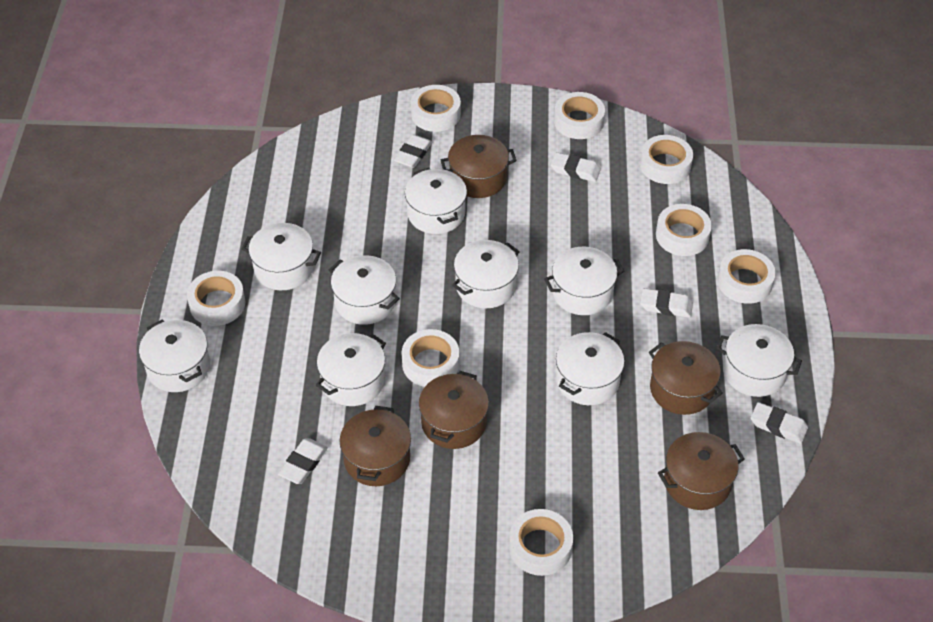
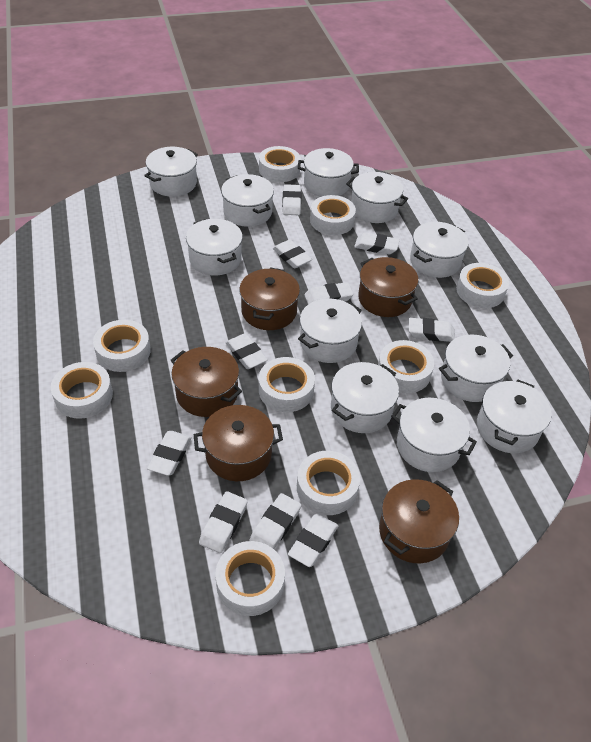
white eraser: [278,438,328,484] [394,134,432,168] [551,152,601,182] [640,288,693,318] [751,402,808,444] = 5 -> [147,431,192,476] [199,491,247,553] [225,333,268,369] [249,493,301,549] [272,240,312,268] [282,184,301,215] [288,514,338,567] [304,282,354,304] [354,232,400,254] [408,318,455,342] = 10
white pot: [139,320,210,392] [242,223,321,290] [316,333,386,406] [329,255,400,325] [405,168,467,234] [452,240,520,308] [544,247,624,315] [556,332,624,405] [716,324,802,397] = 9 -> [144,147,198,197] [186,219,243,276] [221,174,274,227] [298,148,359,197] [298,298,362,363] [331,362,399,433] [346,172,408,223] [391,398,477,472] [410,222,469,278] [439,335,513,402] [477,380,552,453] = 11
white tape: [187,271,245,326] [401,329,459,387] [411,85,461,132] [509,509,573,576] [554,92,605,139] [640,135,693,184] [656,204,712,256] [717,249,776,304] = 8 -> [51,362,113,419] [93,320,151,372] [215,541,285,616] [259,146,301,182] [259,357,315,412] [297,451,360,515] [310,195,356,235] [378,340,434,393] [456,263,509,308] = 9

